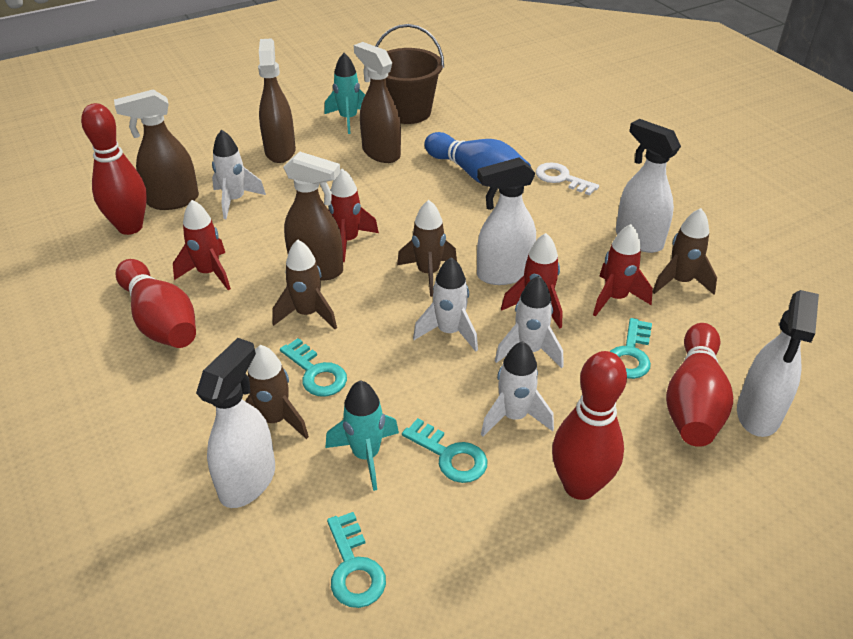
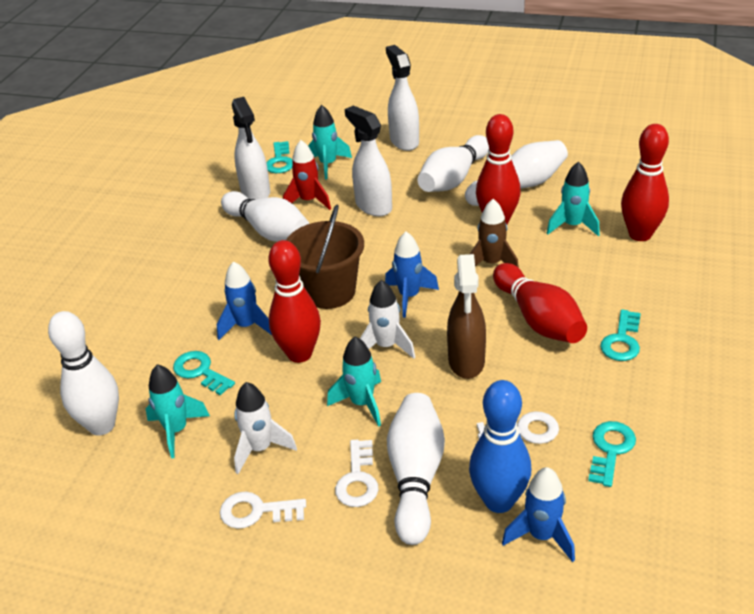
blue rocket: none = 0 -> [217,261,272,340] [385,232,439,318] [502,467,575,562] = 3
brown rocket: [245,345,309,439] [273,240,337,329] [397,200,457,297] [652,208,717,295] = 4 -> [470,199,519,268] = 1
brown spray bottle: [114,89,199,210] [258,38,296,163] [283,151,343,281] [354,42,401,163] = 4 -> [447,254,486,379] = 1
red rocket: [173,200,231,290] [328,169,379,262] [501,233,563,329] [593,224,653,317] = 4 -> [283,140,331,210] = 1
turquoise rocket: [324,53,365,134] [325,380,399,491] = 2 -> [146,364,210,458] [308,105,352,179] [327,337,381,427] [547,161,600,236] = 4
white bowling pin: none = 0 -> [48,311,119,436] [221,191,309,242] [387,393,445,545] [417,135,489,192] [465,140,568,206] = 5
white key: [536,162,599,195] = 1 -> [220,492,306,529] [335,439,378,507] [477,411,559,444] = 3
white rocket: [212,129,266,219] [413,257,478,352] [481,341,554,437] [495,276,563,369] = 4 -> [234,382,297,474] [360,280,415,359] = 2
white spray bottle: [196,338,275,508] [477,157,536,285] [616,119,681,253] [737,290,819,437] = 4 -> [232,97,270,199] [345,106,392,216] [386,45,419,151] = 3

